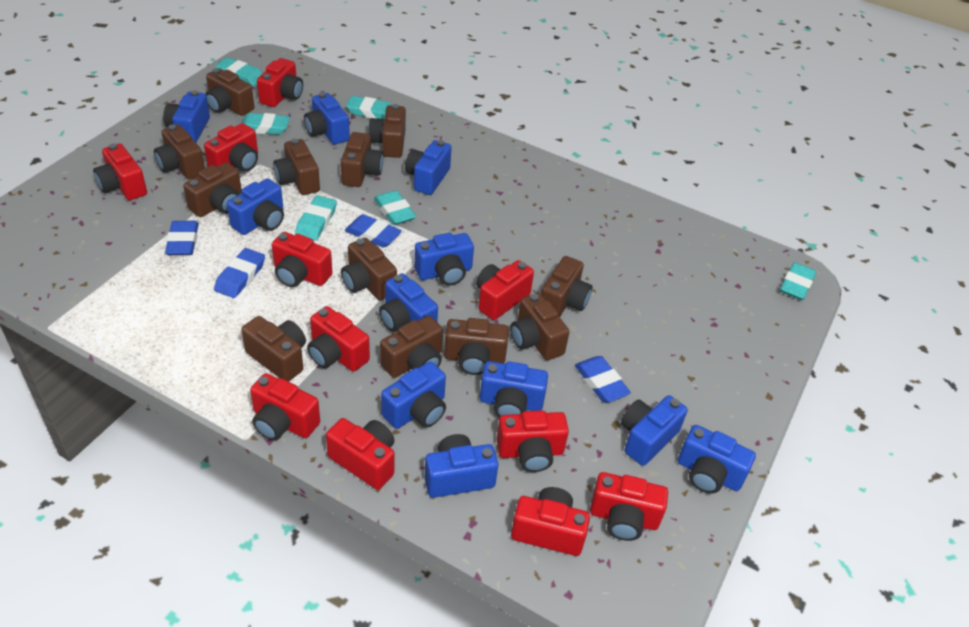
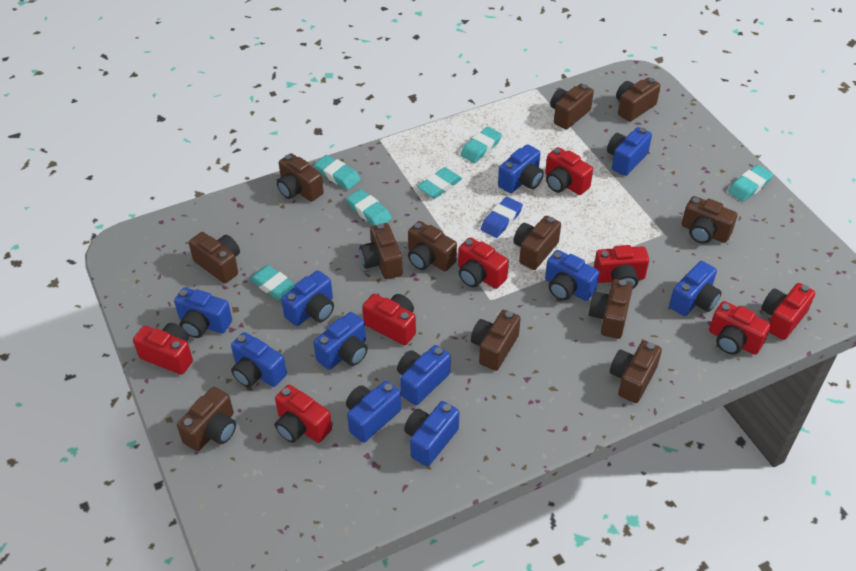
blue eraser: [165,221,199,255] [214,248,265,298] [345,214,402,248] [575,356,631,403] = 4 -> [481,197,523,238] = 1
red camera: [93,143,147,200] [204,123,258,172] [250,373,320,441] [257,58,303,107] [272,232,332,287] [307,306,370,372] [326,418,395,490] [476,260,534,320] [497,410,569,472] [511,487,590,556] [590,472,668,541] = 11 -> [133,323,193,375] [275,385,332,443] [362,294,416,345] [458,237,509,289] [545,147,593,195] [594,245,649,289] [709,301,771,355] [761,283,815,340] = 8

